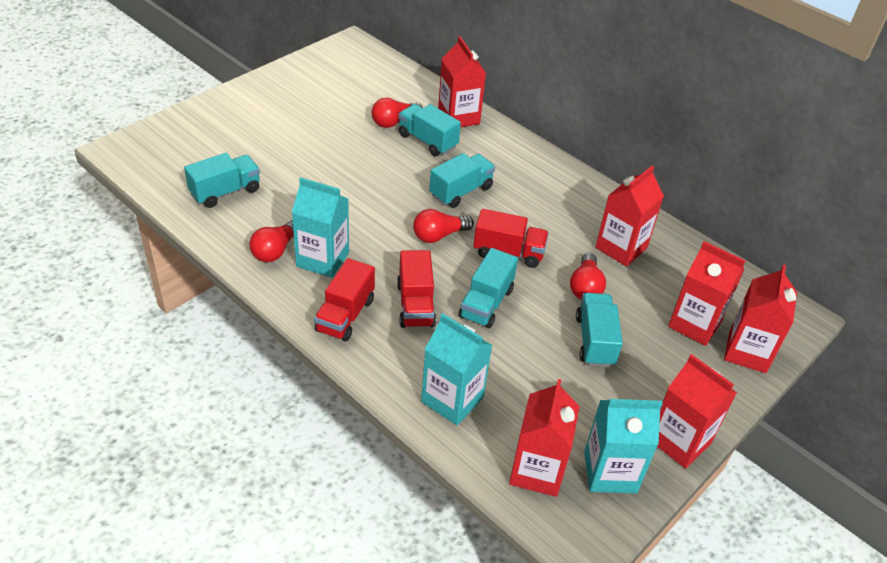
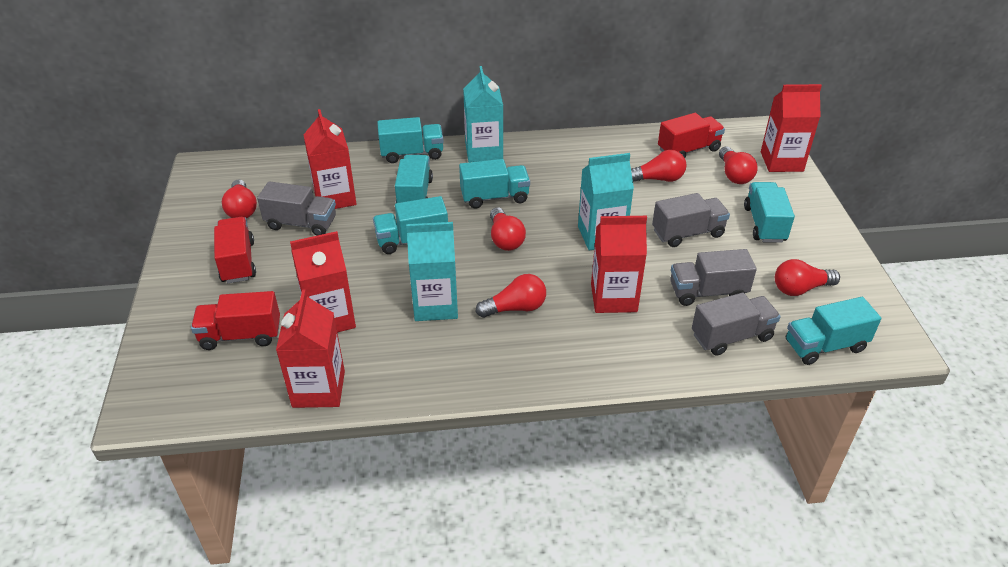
grey truck: none = 0 -> [257,181,336,236] [652,193,730,247] [670,249,757,306] [692,293,781,356] = 4
red carton: [438,36,486,127] [509,379,580,497] [595,165,664,267] [657,354,737,469] [668,241,746,346] [724,265,797,373] = 6 -> [276,289,345,408] [290,231,356,332] [304,109,356,209] [591,216,647,313] [761,84,822,172] = 5
red light bulb: [249,220,294,262] [372,98,422,128] [413,209,474,243] [570,253,606,300] = 4 -> [222,180,257,218] [476,274,546,318] [490,207,526,251] [631,150,686,182] [719,146,758,184] [775,259,840,296] = 6
turquoise truck: [184,153,260,208] [398,104,461,156] [429,153,495,208] [459,248,518,328] [576,293,623,367] = 5 -> [373,196,448,254] [377,117,444,163] [395,155,433,203] [459,159,530,209] [744,182,795,243] [786,297,881,365] = 6

